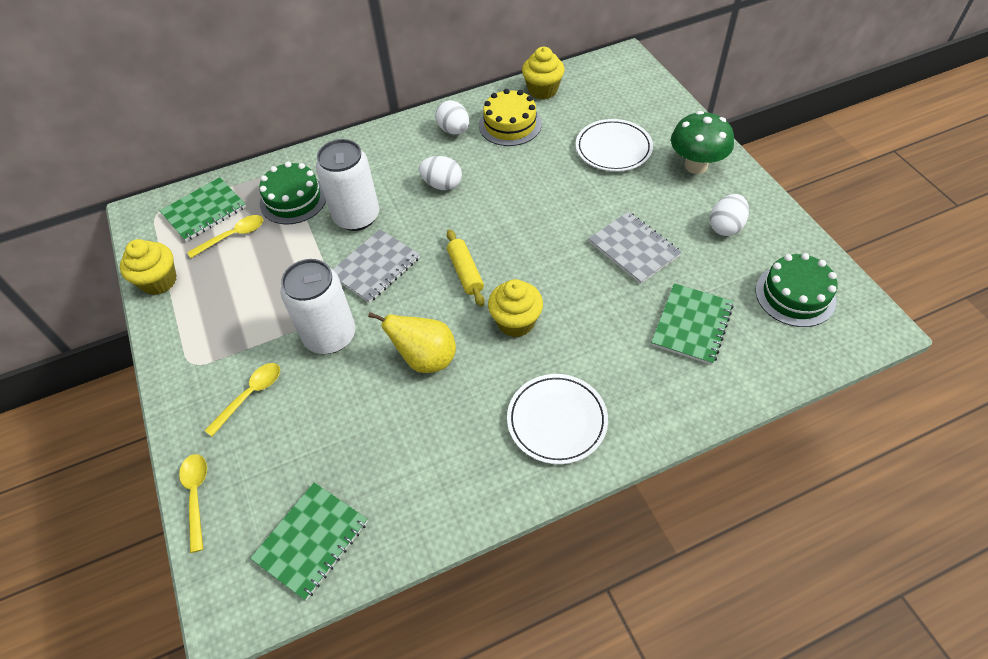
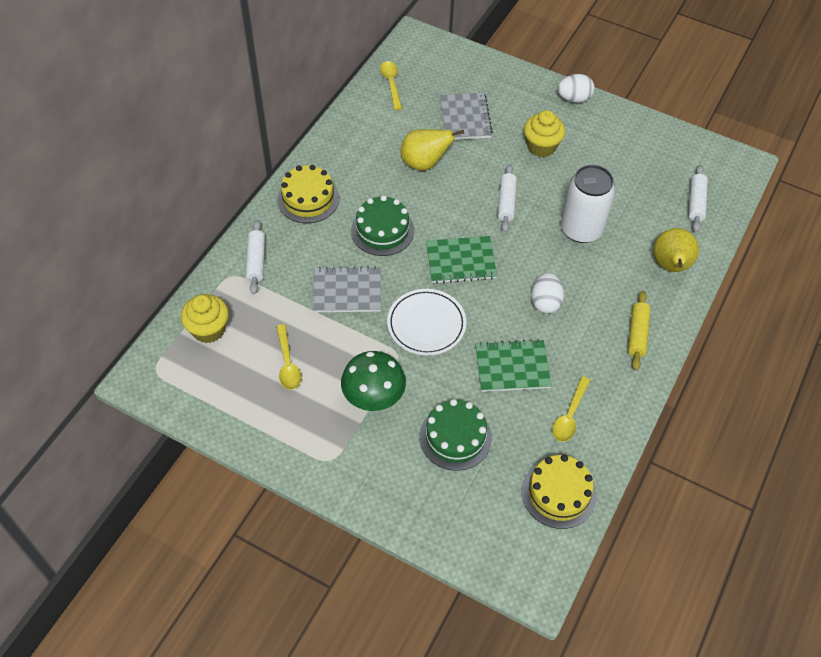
green notebook: [160,177,246,242] [250,482,368,601] [651,283,734,365] = 3 -> [426,236,497,284] [475,339,552,392] = 2
white can: [280,259,355,354] [316,139,379,231] = 2 -> [561,165,615,243] = 1
white egg: [419,156,462,190] [435,100,469,135] [710,194,749,236] = 3 -> [531,273,564,314] [557,74,595,103] = 2
white plate: [507,374,608,465] [576,119,653,172] = 2 -> [387,289,467,356] = 1
white rolling pin: none = 0 -> [246,220,265,294] [498,164,517,232] [689,165,708,232] = 3
yellow cake: [479,89,542,146] = 1 -> [277,165,339,223] [522,455,597,529] = 2
yellow cupcake: [120,239,177,295] [488,279,543,337] [522,47,565,100] = 3 -> [181,294,229,343] [524,110,565,157] = 2
yellow pear: [368,312,456,373] = 1 -> [400,129,464,171] [654,228,699,272] = 2

